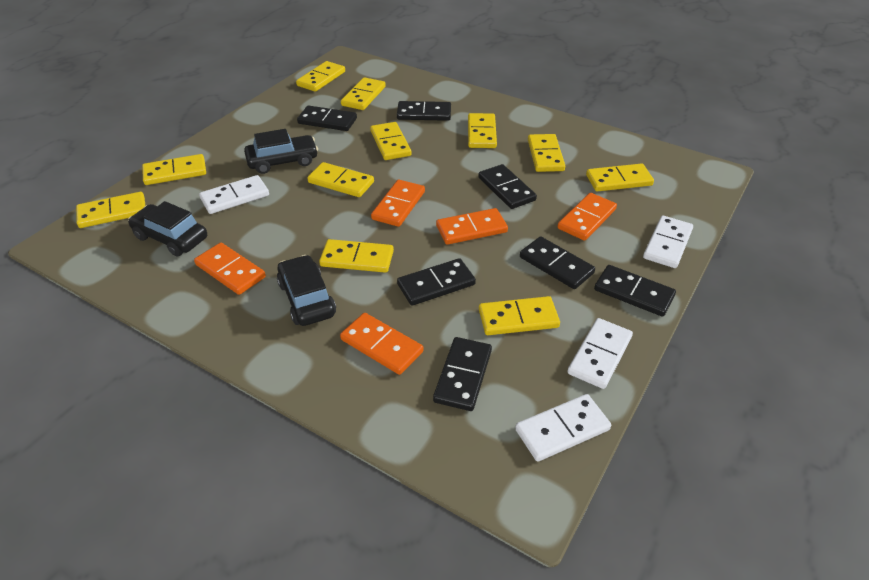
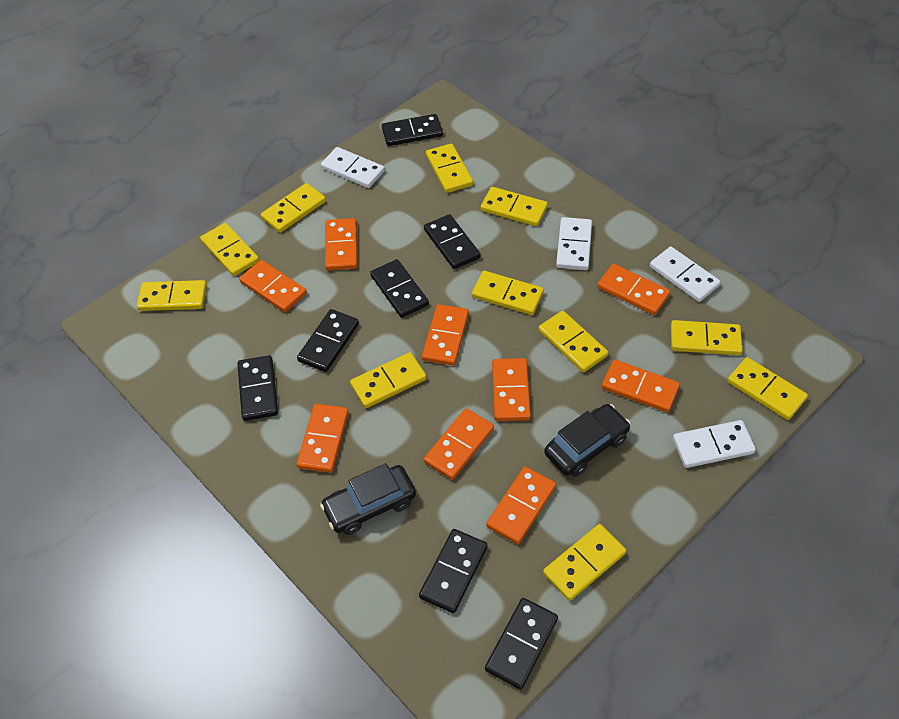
black car: [128,201,207,256] [244,129,318,174] [277,255,336,326] = 3 -> [320,463,416,535] [544,404,631,477] = 2
orange domino: [194,243,266,295] [340,313,423,375] [371,180,425,227] [436,208,508,245] [557,193,617,241] = 5 -> [239,260,307,312] [297,404,349,473] [325,218,357,271] [422,304,469,366] [424,409,494,480] [486,466,556,544] [492,358,531,421] [597,264,670,315] [602,359,680,413] = 9

